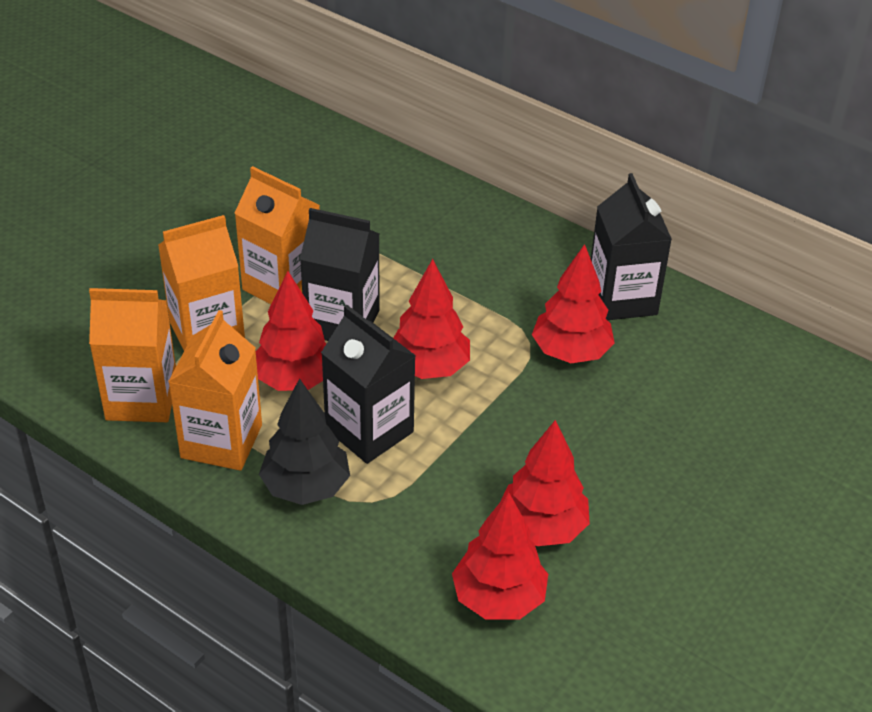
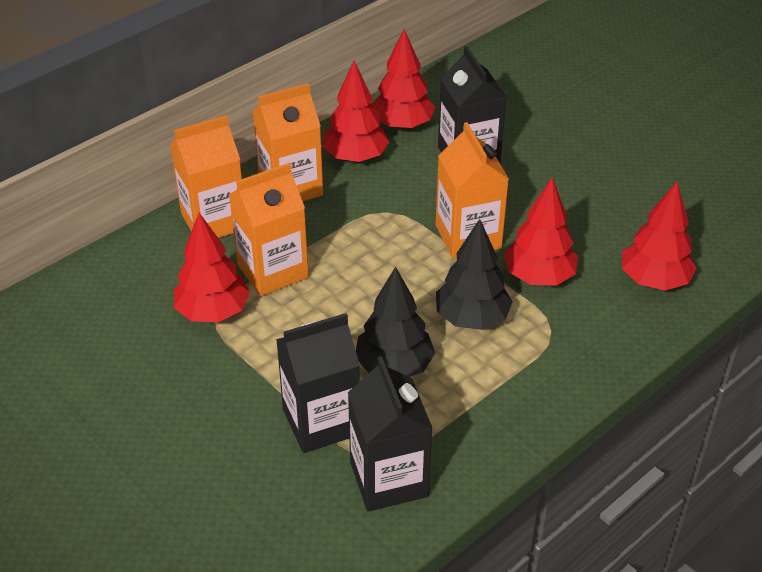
black tree: [259,378,350,505] = 1 -> [356,267,435,377] [436,219,513,330] = 2

